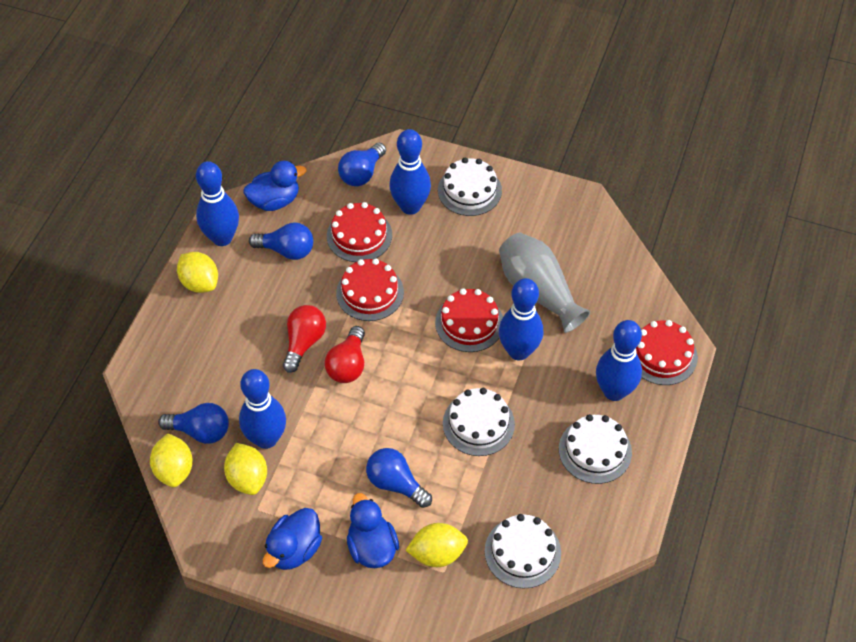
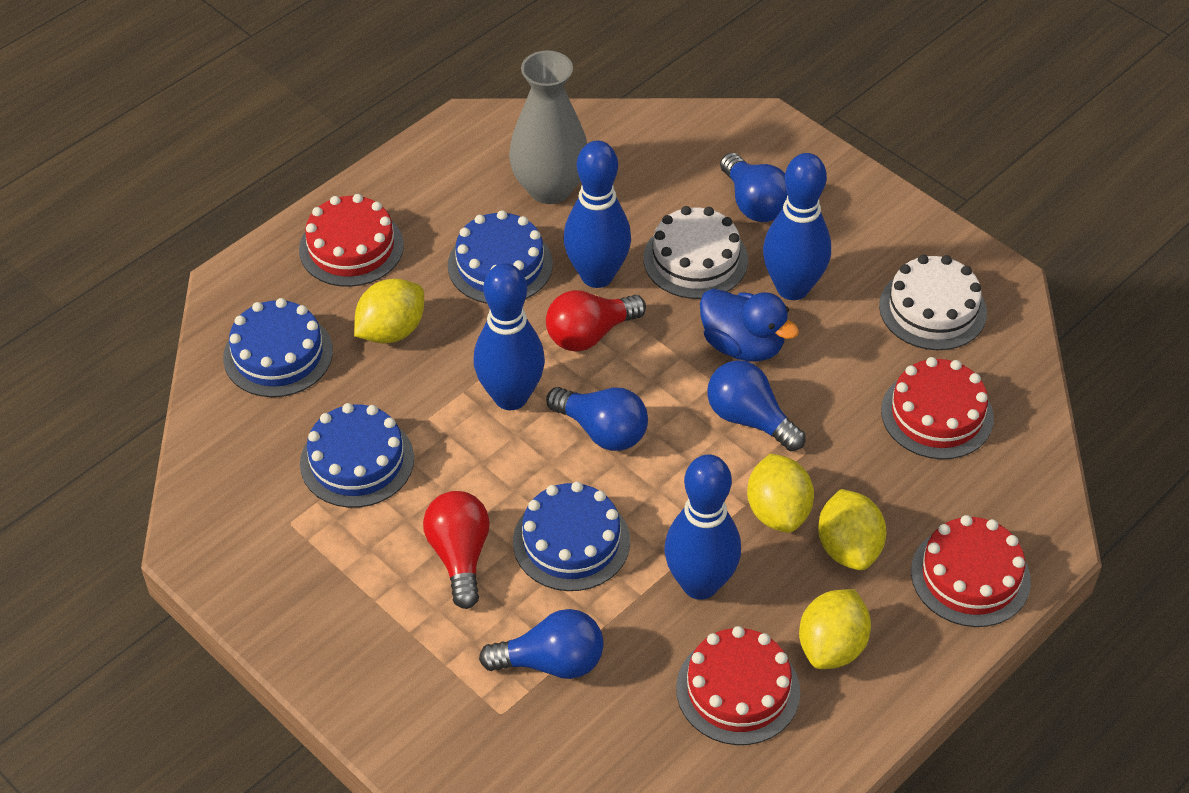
blue bowling pin: [196,161,239,246] [239,369,286,449] [389,129,431,215] [499,278,543,360] [596,320,642,401] = 5 -> [474,263,545,410] [563,140,631,288] [664,454,741,600] [763,153,831,300] = 4
blue cake: none = 0 -> [223,298,333,397] [300,403,414,508] [448,210,553,304] [513,481,630,591] = 4
blue duck: [243,161,306,211] [263,508,322,570] [347,493,399,568] = 3 -> [700,288,799,362] = 1
white cake: [438,158,502,216] [443,388,515,456] [485,514,561,589] [559,414,632,484] = 4 -> [643,206,748,299] [879,255,987,350] = 2

